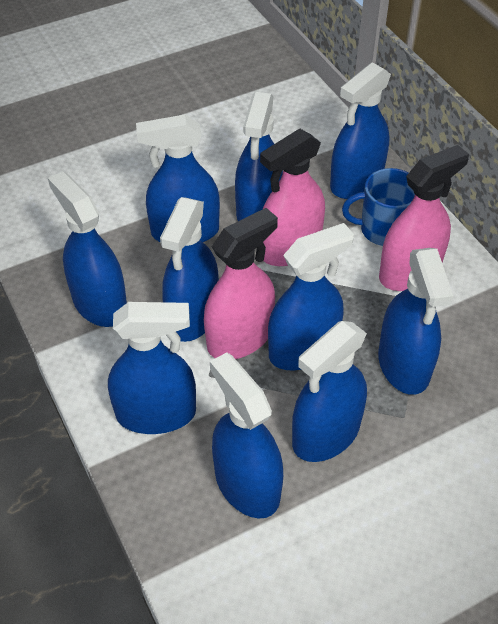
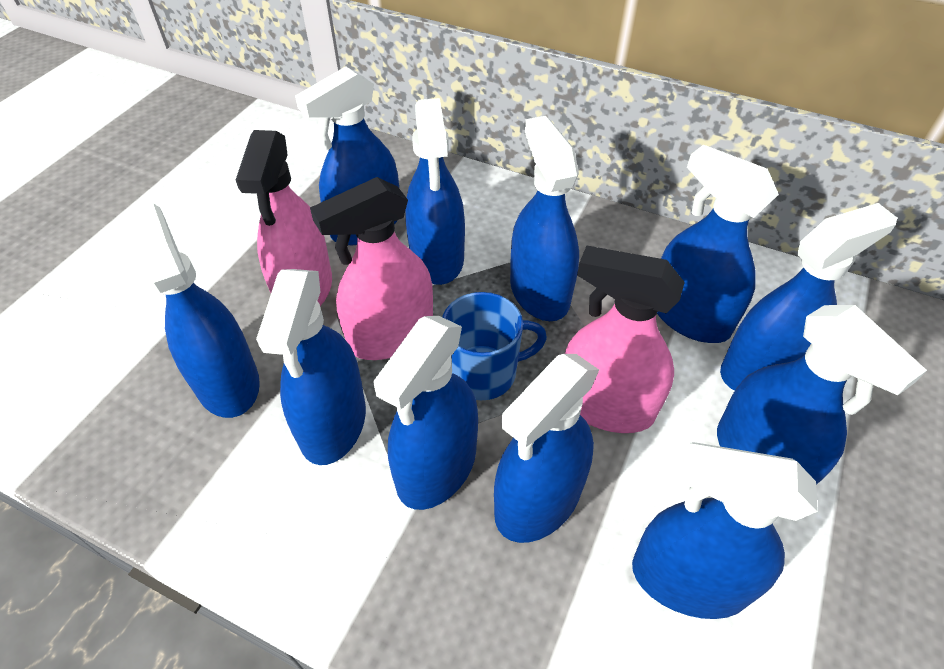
blue spray bottle: [48,171,127,327] [108,302,196,434] [136,115,220,242] [160,197,219,342] [210,352,283,518] [235,92,283,221] [268,223,354,371] [292,321,367,462] [330,62,391,199] [378,248,453,395] = 10 -> [128,203,260,418] [256,269,366,465] [295,66,399,245] [373,316,478,510] [405,98,465,285] [494,354,599,543] [510,116,579,321] [632,442,818,619] [657,145,779,343] [717,305,927,485] [720,203,897,390] = 11

